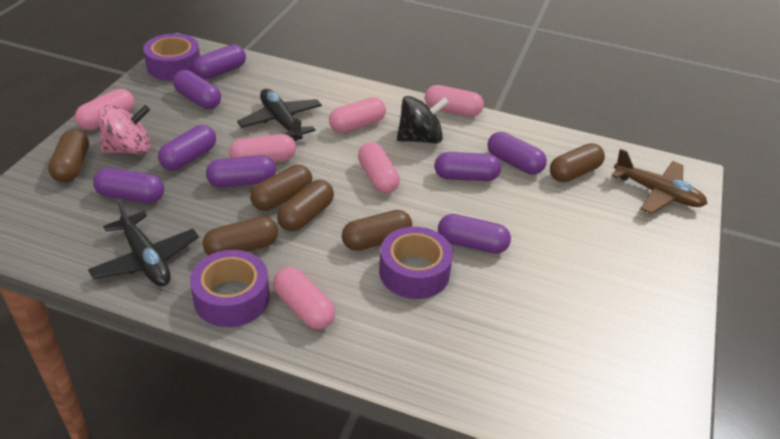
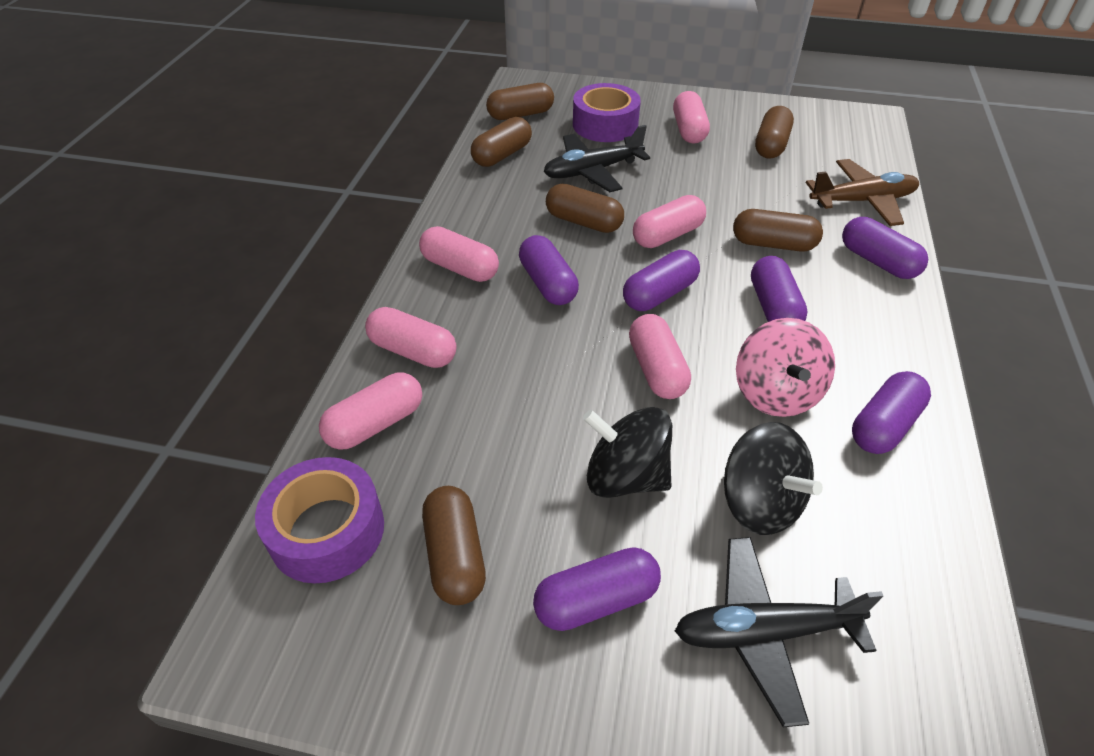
black spinning top: [397,96,449,144] = 1 -> [583,407,672,498] [724,422,823,535] = 2
purple capsule: [93,168,164,203] [158,125,216,170] [173,70,221,109] [193,45,246,79] [206,155,276,188] [435,152,501,181] [438,214,511,254] [487,132,547,175] = 8 -> [519,235,579,305] [533,547,661,631] [623,250,700,311] [751,256,808,322] [842,217,928,279] [852,371,931,454] = 6
purple tape: [143,34,200,81] [190,250,270,327] [379,227,453,299] = 3 -> [255,457,384,583] [573,83,641,142] = 2

